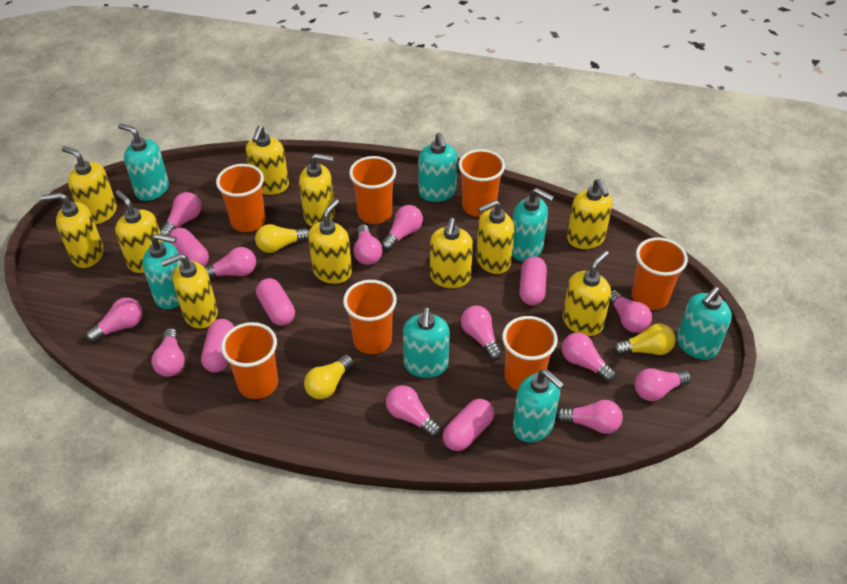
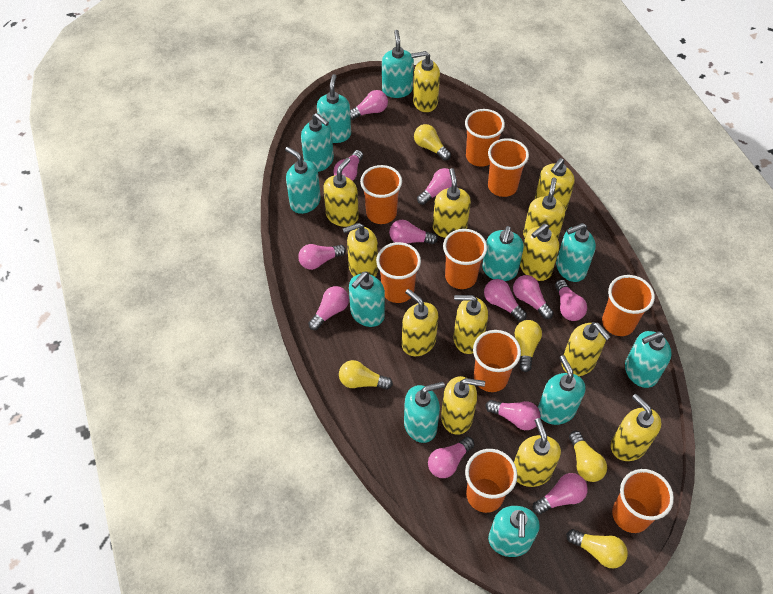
orange cup: [216,164,266,232] [221,322,278,399] [343,280,397,354] [349,156,396,224] [458,149,505,217] [502,316,558,391] [632,237,688,310] = 7 -> [360,165,402,224] [376,242,421,303] [443,229,487,289] [465,109,505,167] [465,449,518,513] [473,330,521,392] [488,138,529,197] [602,275,655,336] [612,469,674,533] = 9
pink capsule: [168,228,209,266] [201,319,234,373] [256,278,295,326] [443,399,494,451] [519,256,547,305] = 5 -> none = 0
turquoise soap dispenser: [118,123,169,201] [142,233,181,309] [403,307,450,378] [418,132,457,202] [512,188,554,261] [513,369,564,443] [677,287,732,360] = 7 -> [285,147,321,214] [301,113,334,172] [317,74,351,143] [349,272,385,327] [382,30,414,98] [404,382,445,443] [482,226,524,281] [488,506,540,557] [538,355,585,425] [556,223,596,282] [625,331,672,388] = 11
yellow light bulb: [255,224,309,253] [304,355,354,399] [613,324,676,355] = 3 -> [339,360,393,390] [414,124,451,161] [515,320,542,372] [566,529,628,568] [569,431,607,482] = 5
yellow soap dispenser: [42,193,104,268] [62,146,117,225] [115,190,163,273] [161,254,218,329] [246,125,289,195] [299,153,335,227] [308,199,352,284] [430,218,473,288] [476,200,514,274] [563,251,611,336] [567,179,612,249] = 11 -> [323,158,359,227] [343,223,378,277] [402,289,439,356] [411,51,440,112] [433,168,471,238] [441,376,485,435] [454,295,488,354] [514,418,561,487] [520,223,559,281] [523,178,565,238] [535,158,575,211] [561,322,611,376] [611,394,661,461] = 13

